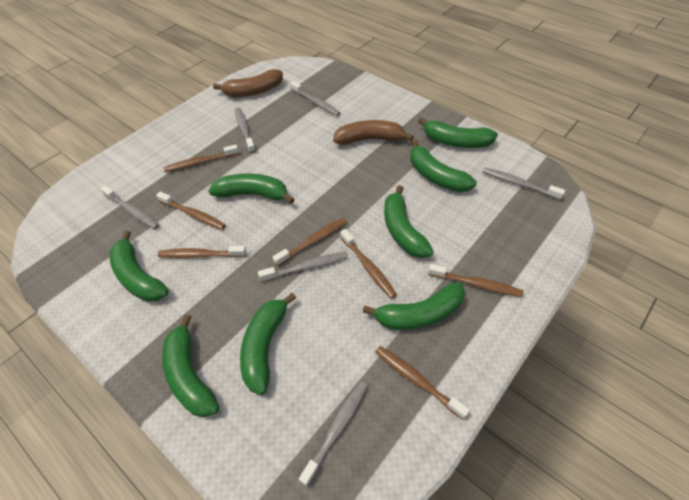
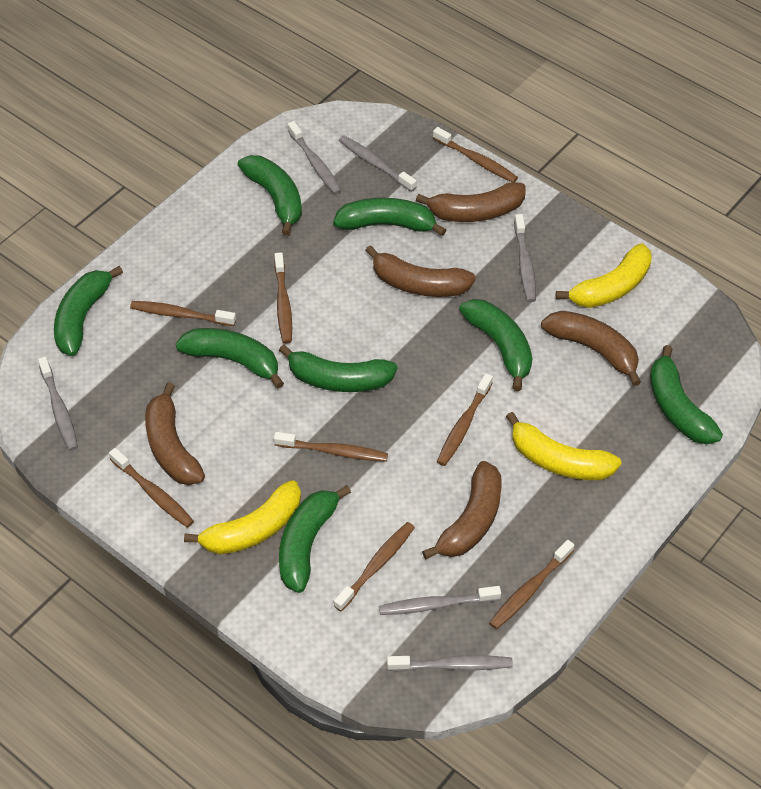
brown banana: [213,69,283,97] [333,120,414,145] = 2 -> [145,382,205,485] [365,245,476,297] [416,182,526,222] [422,461,502,559] [541,311,641,386] = 5
brown toothbrush: [156,192,226,230] [158,246,246,258] [163,144,239,172] [273,218,347,266] [340,229,397,299] [376,346,470,420] [428,264,524,297] = 7 -> [109,448,194,528] [130,301,236,326] [274,252,292,343] [274,432,388,462] [334,522,415,611] [433,127,518,182] [437,373,493,466] [489,540,574,629] = 8
yellow banana: none = 0 -> [184,480,301,555] [506,412,621,480] [556,243,652,308] = 3

